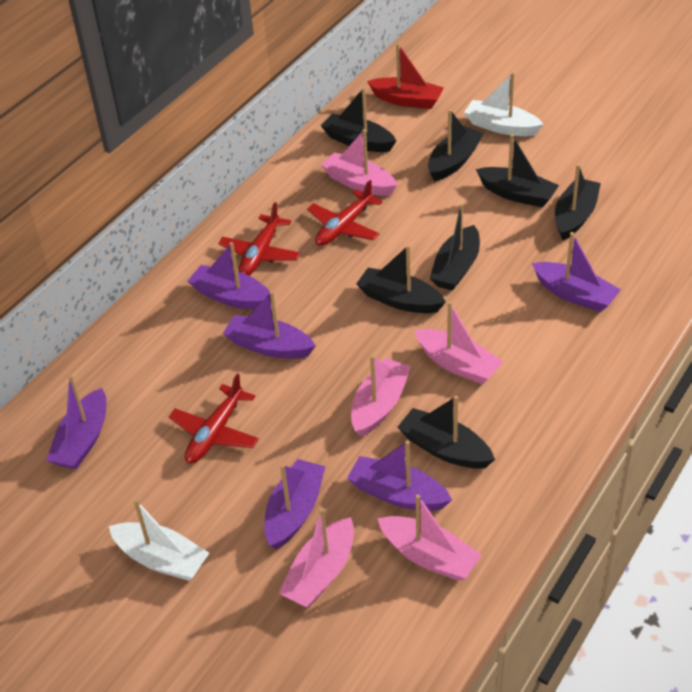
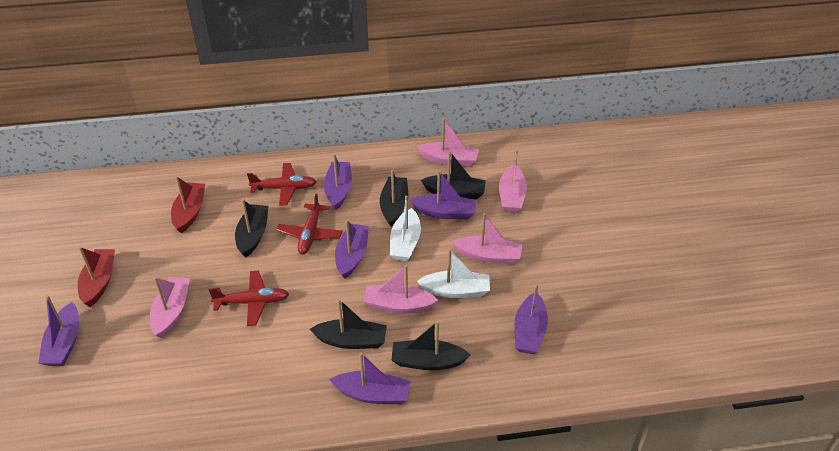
black boat: [321,87,396,152] [356,245,446,313] [397,396,495,469] [428,109,484,181] [430,203,480,291] [476,134,559,207] [555,164,601,240] = 7 -> [235,199,269,258] [310,299,387,349] [380,170,408,226] [391,321,471,370] [421,151,486,199] = 5
red boat: [367,43,444,109] = 1 -> [78,247,115,307] [171,176,205,233] = 2

